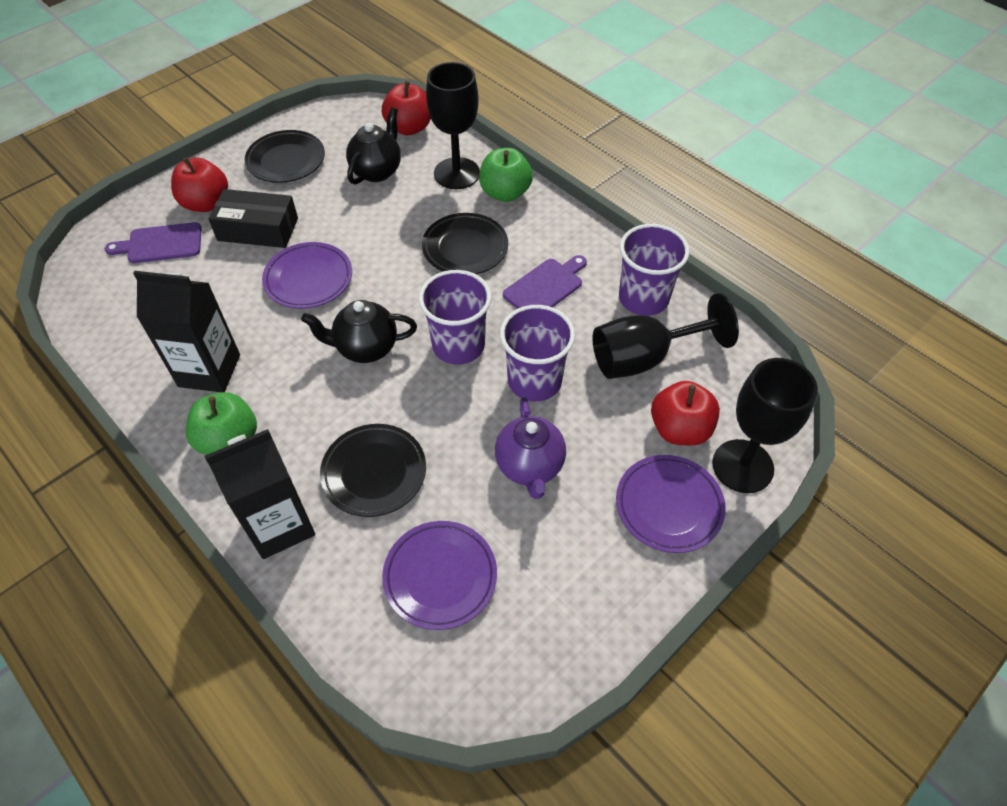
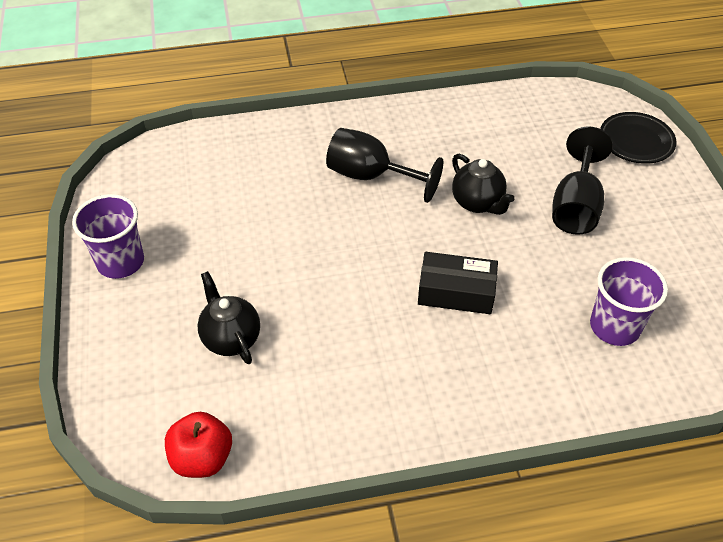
black carton: [133,271,240,392] [204,429,315,559] = 2 -> none = 0
black goblet: [426,62,480,189] [593,293,739,379] [712,358,818,493] = 3 -> [326,128,443,203] [552,127,613,235] = 2
black plate: [245,130,325,183] [320,424,426,517] [422,213,508,274] = 3 -> [600,112,677,164] = 1
green apple: [186,392,257,455] [479,148,533,202] = 2 -> none = 0
purple cup: [419,270,491,365] [500,305,575,401] [619,224,690,316] = 3 -> [72,194,144,279] [590,257,668,346] = 2
purple cutting board: [105,222,202,263] [503,255,587,309] = 2 -> none = 0
purple plate: [262,242,352,309] [382,521,497,630] [616,455,726,553] = 3 -> none = 0
purple teapot: [495,397,566,499] = 1 -> none = 0
red apple: [171,157,228,212] [382,81,431,135] [651,381,720,446] = 3 -> [165,412,232,478] = 1

